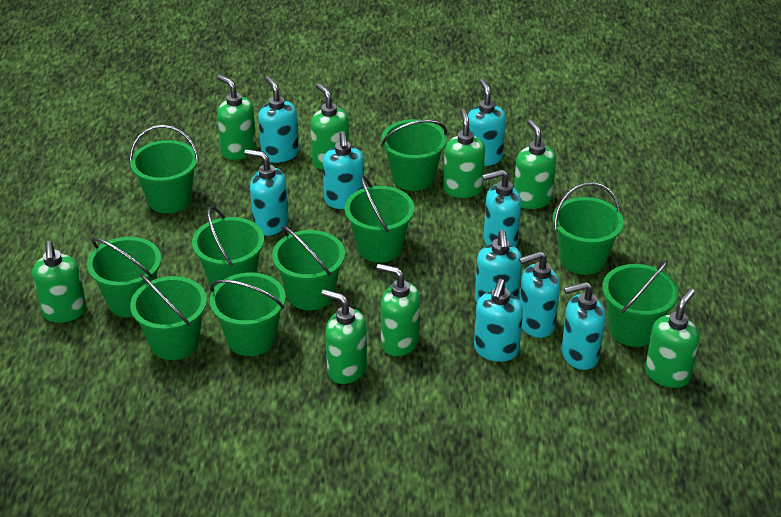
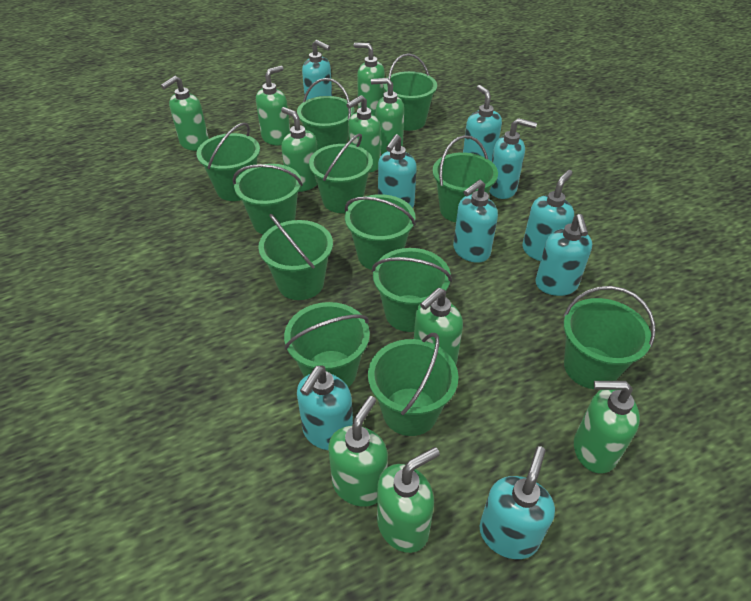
green bucket: [87,237,161,318] [130,125,199,213] [130,273,207,360] [192,206,264,288] [210,273,286,356] [272,226,345,310] [345,175,414,263] [381,119,447,191] [553,182,624,275] [602,260,678,347] = 10 -> [197,122,260,201] [233,164,303,235] [258,214,333,300] [284,302,370,387] [297,78,355,150] [309,134,373,213] [345,194,416,270] [368,333,459,436] [372,248,452,332] [383,53,437,131] [433,135,498,222] [563,286,655,389] = 12
green soap dispenser: [32,241,87,323] [217,75,257,160] [310,83,349,170] [321,289,367,384] [377,264,420,356] [443,108,485,198] [514,119,556,209] [645,289,700,388] = 8 -> [161,76,209,151] [256,66,290,146] [281,107,318,192] [328,396,388,507] [346,95,381,172] [354,43,385,116] [371,78,404,154] [377,447,440,553] [414,288,463,365] [574,381,640,474] = 10

